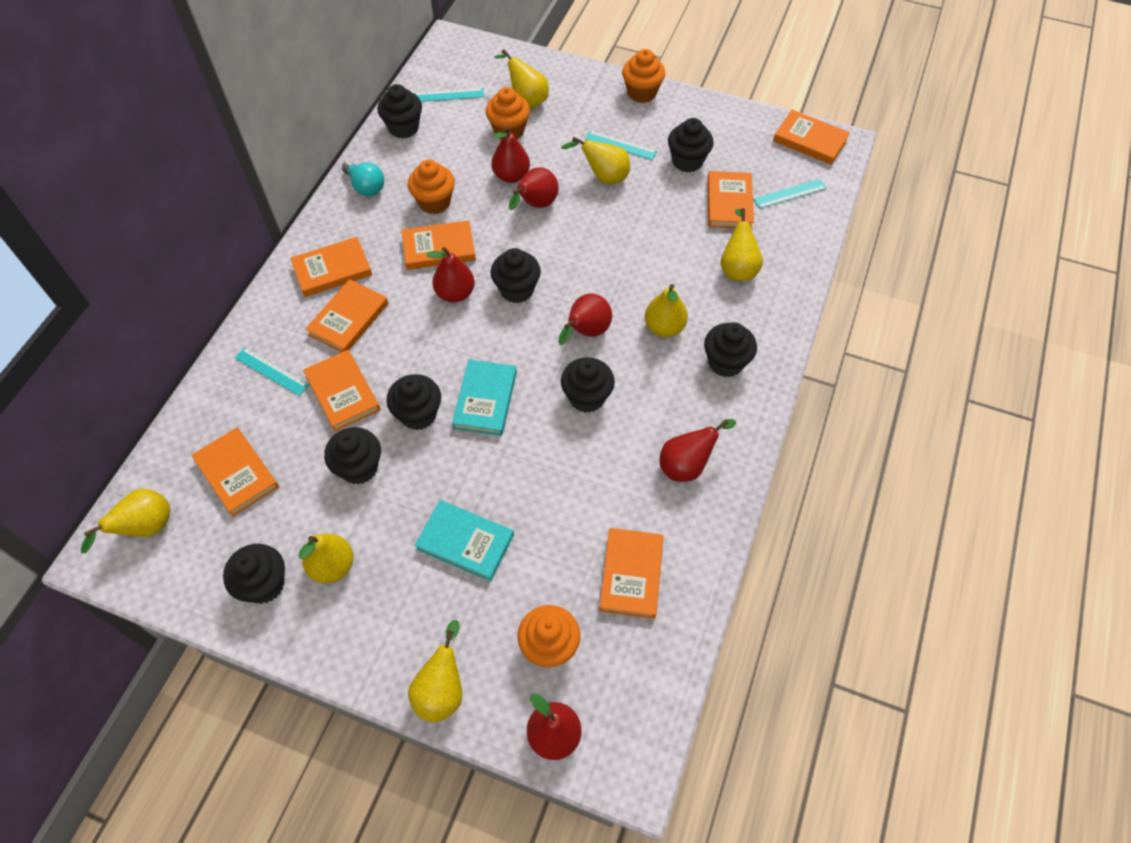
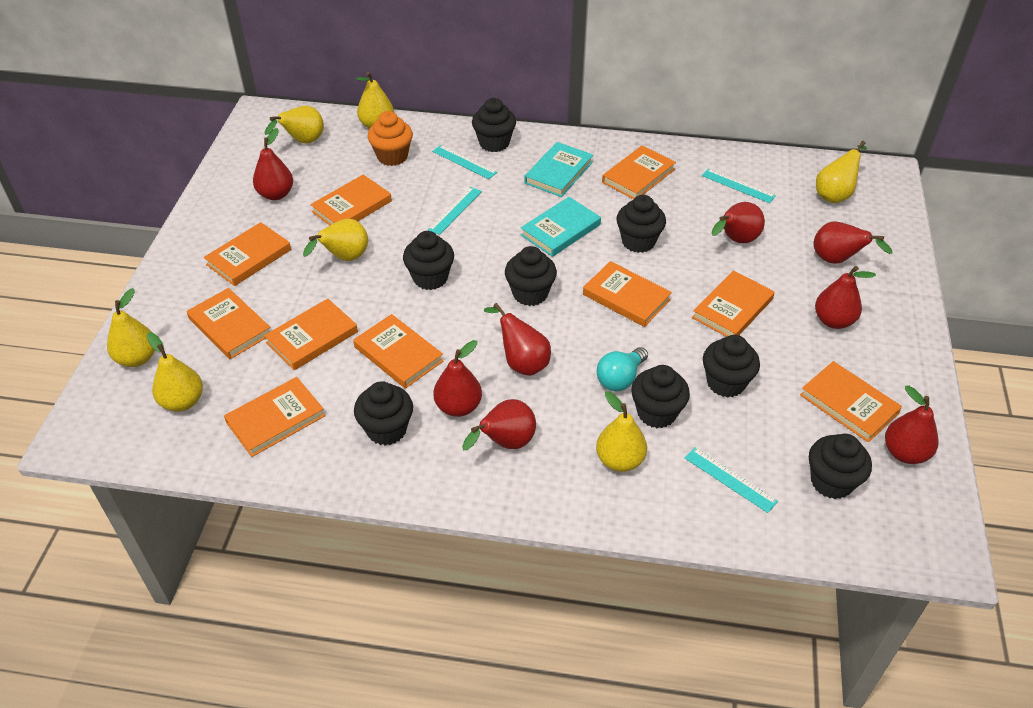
orange book: [191,428,279,517] [290,237,372,297] [303,350,380,432] [306,279,388,352] [401,220,476,270] [599,528,664,619] [707,171,754,229] [773,110,850,165] = 8 -> [187,288,270,359] [204,222,291,286] [224,377,325,457] [264,299,358,370] [310,175,392,225] [353,314,443,389] [583,261,672,327] [602,145,676,199] [692,270,775,337] [800,361,902,443] = 10
orange cupcake: [408,160,455,214] [486,87,530,139] [518,605,580,667] [622,49,665,103] = 4 -> [368,111,413,166] = 1
red pear: [426,247,475,303] [491,126,530,183] [509,167,559,210] [527,693,581,760] [558,293,612,345] [660,419,736,482] = 6 -> [253,128,293,200] [433,340,482,417] [462,399,536,450] [484,303,551,376] [711,202,765,244] [814,221,892,264] [815,266,876,329] [885,385,939,464] = 8

